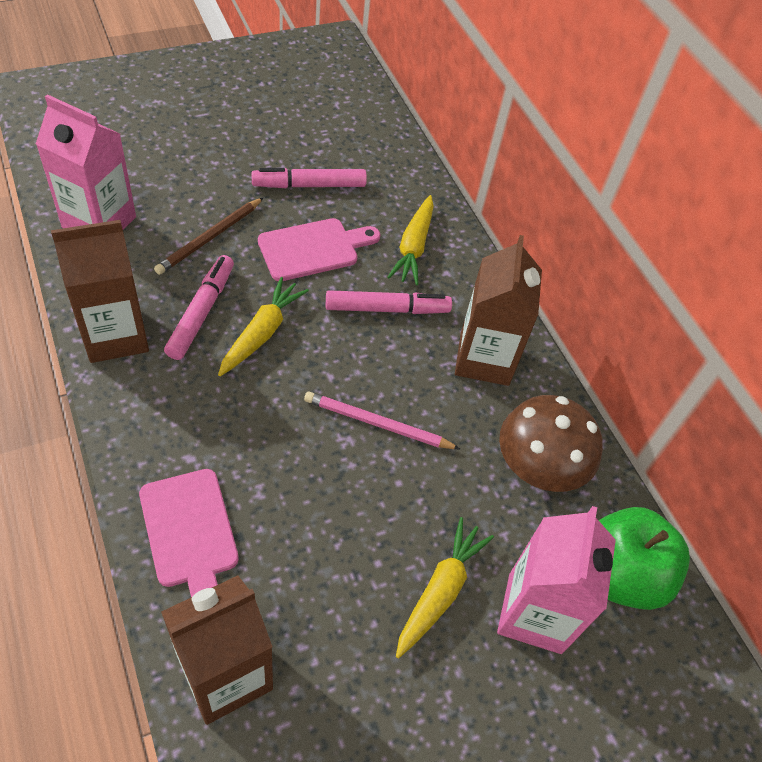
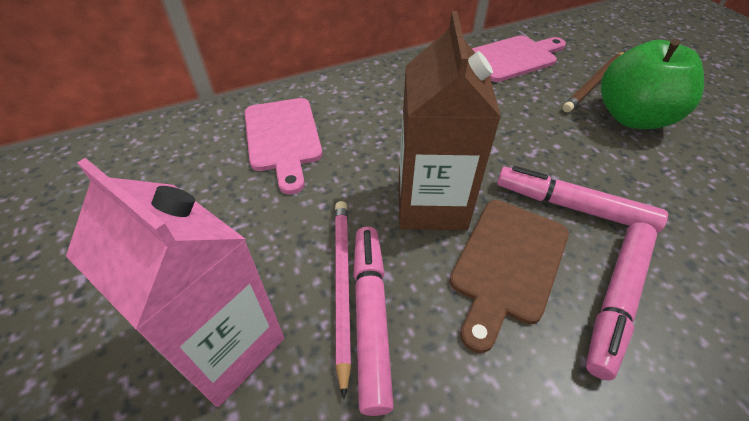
brown carton: [51,220,149,363] [161,576,273,725] [455,235,542,386] = 3 -> [399,11,501,230] = 1
brown cutting board: none = 0 -> [450,200,569,353] = 1
brown mushroom: [499,395,603,492] = 1 -> none = 0
pink carton: [36,94,136,230] [497,506,616,654] = 2 -> [66,158,284,407] = 1
yellow carrot: [218,277,309,376] [388,195,434,285] [396,517,494,659] = 3 -> none = 0

